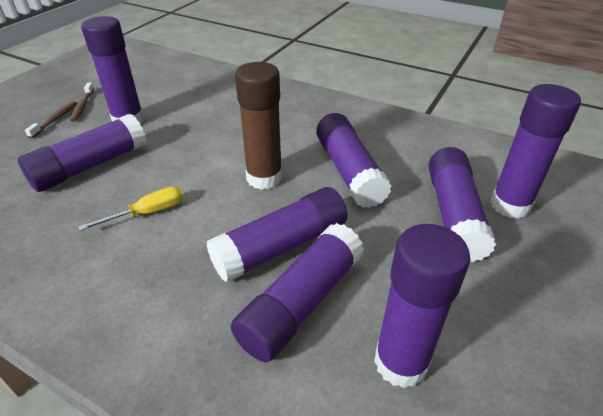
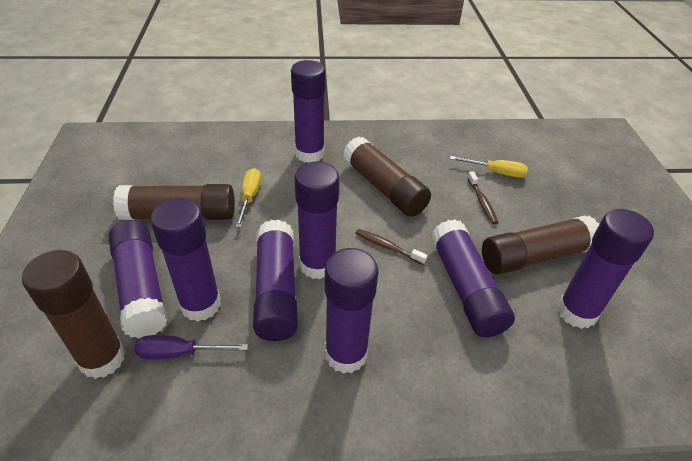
brown glue stick: [235,62,282,190] = 1 -> [22,250,125,379] [113,184,235,220] [343,136,431,217] [482,216,599,275] = 4
purple screwdriver: none = 0 -> [134,335,248,359] = 1
yellow screwdriver: [78,187,182,231] = 1 -> [236,168,261,228] [450,156,528,178] = 2

